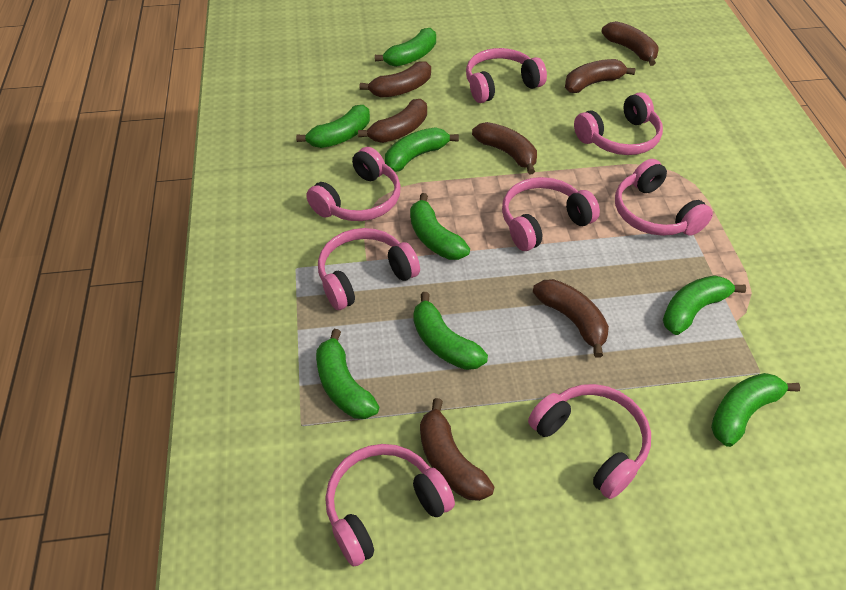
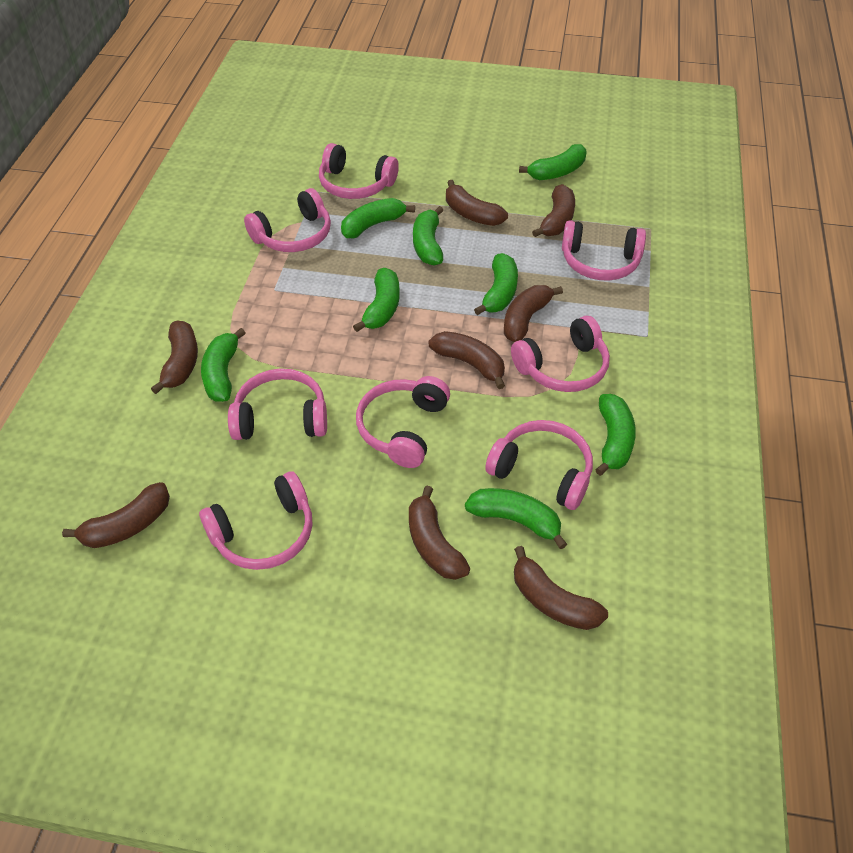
brown banana: [358,99,427,143] [359,61,431,98] [420,398,494,501] [472,122,537,175] [533,279,609,358] [565,59,636,93] [601,21,659,66] = 7 -> [62,482,170,548] [151,321,198,394] [409,485,470,580] [429,331,505,389] [446,180,508,226] [504,285,563,342] [514,546,608,630] [532,184,575,237] = 8

